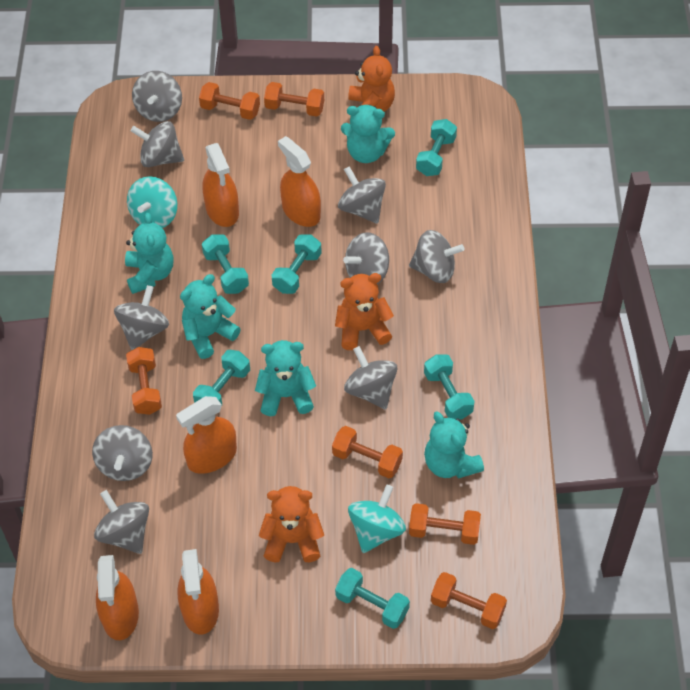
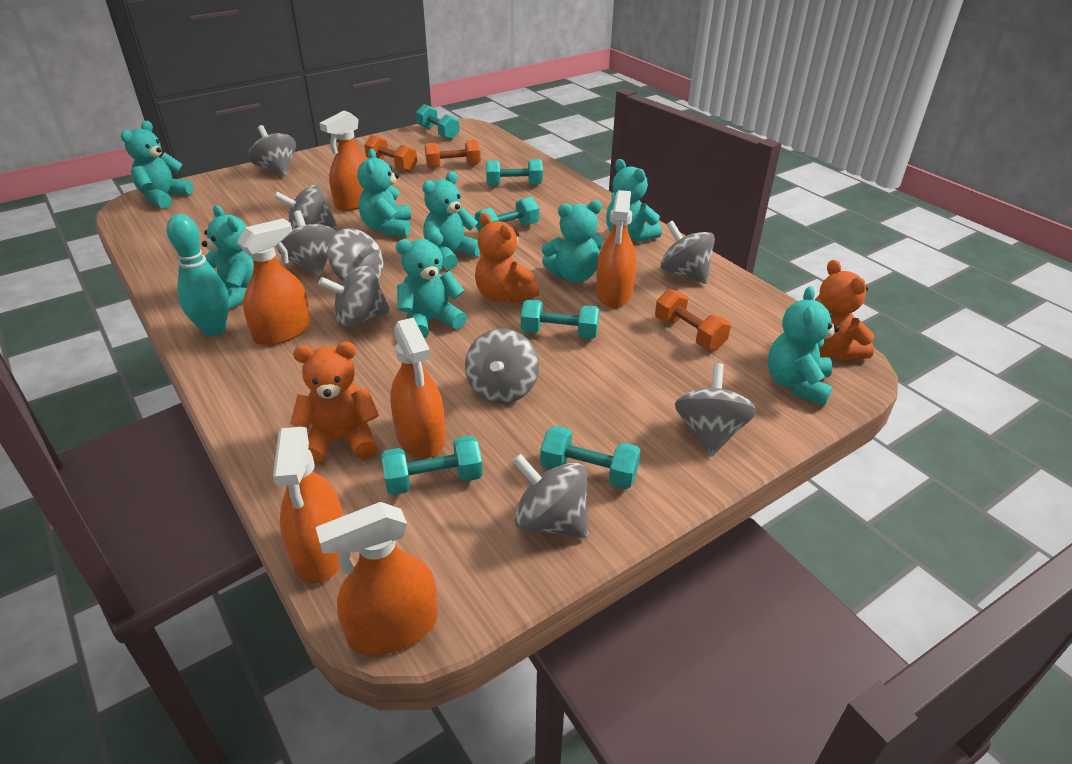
orange dumbbell: [126,347,162,415] [199,82,260,120] [264,82,324,117] [332,426,403,478] [409,503,481,545] [431,572,507,629] = 6 -> [364,135,417,172] [425,140,481,168] [655,289,731,351] = 3
orange spray bottle: [96,555,139,640] [176,396,237,474] [178,549,219,635] [202,143,239,227] [278,136,321,227] = 5 -> [237,218,311,346] [273,427,343,584] [316,502,438,655] [320,110,368,211] [390,317,446,458] [596,190,636,307] = 6
turquoise bowling pin: none = 0 -> [167,214,229,336] = 1
turquoise spinning top: [127,176,177,228] [348,484,406,553] = 2 -> none = 0
turquoise teddy bear: [125,213,174,294] [180,274,240,359] [255,340,316,416] [341,105,395,163] [424,411,484,479] = 5 -> [121,121,193,208] [202,205,254,310] [357,149,411,237] [396,232,467,339] [422,171,480,270] [542,200,603,283] [606,159,662,242] [768,286,840,406] = 8

